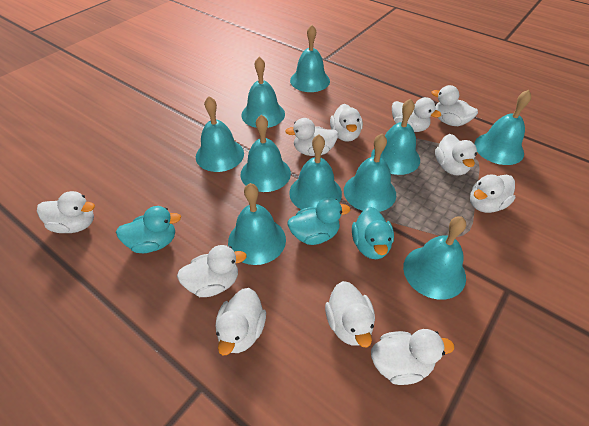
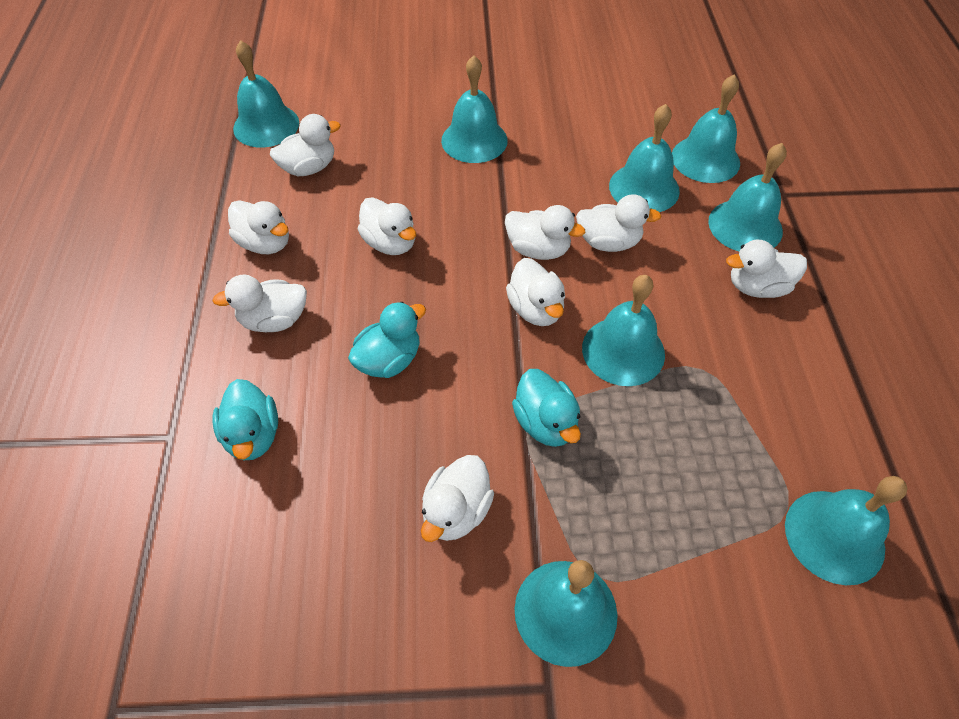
turquoise bell: [196,96,244,172] [228,183,286,265] [241,57,285,128] [241,115,291,192] [289,135,342,210] [290,25,330,92] [344,134,396,212] [371,99,420,175] [403,216,466,300] [474,90,531,165] = 10 -> [233,40,299,148] [441,55,508,163] [514,560,618,667] [582,275,665,386] [609,104,680,212] [672,74,740,183] [708,143,787,251] [785,476,908,585] = 8
white duck: [37,191,95,233] [177,245,247,297] [216,288,266,355] [285,118,338,156] [325,281,375,348] [330,104,363,142] [371,329,454,385] [392,97,441,132] [431,85,478,126] [435,134,477,176] [470,175,515,213] = 11 -> [212,275,307,332] [228,200,289,254] [270,114,341,176] [358,197,416,255] [421,455,494,542] [505,205,585,260] [506,258,565,326] [576,194,661,252] [726,240,807,298] = 9

